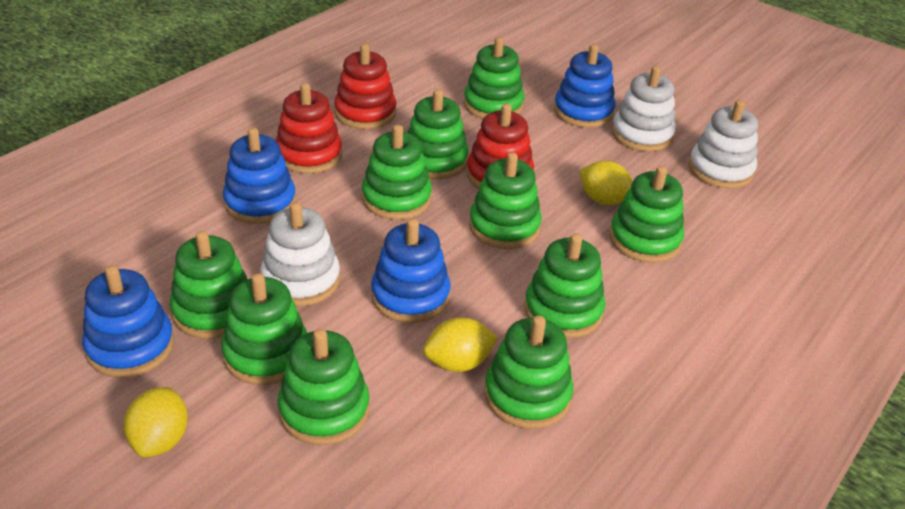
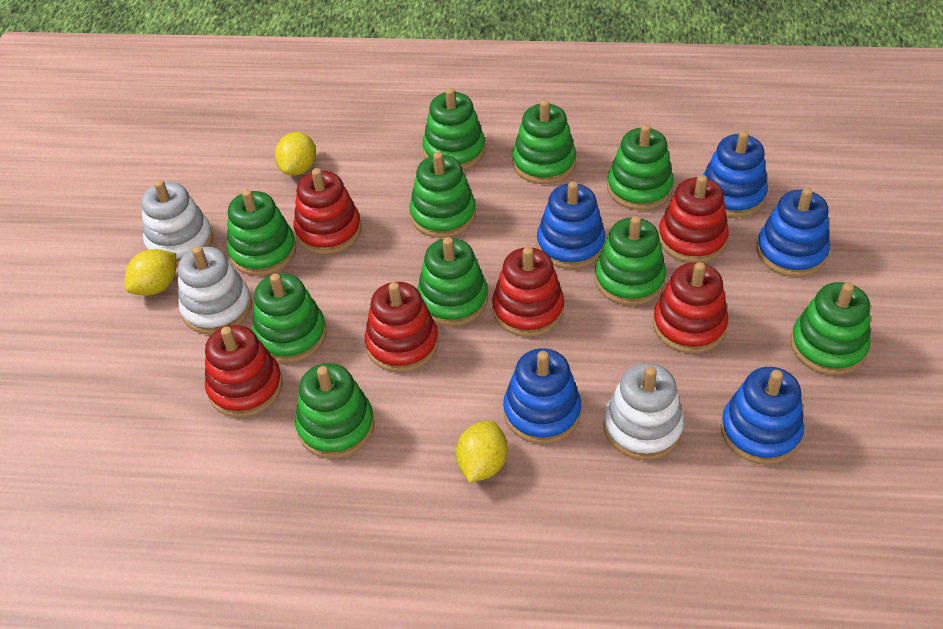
blue stacking toy: [82,265,174,378] [223,128,296,224] [371,218,451,323] [554,44,615,128] = 4 -> [503,348,581,444] [537,181,605,269] [703,131,768,218] [721,367,804,464] [757,188,830,277] = 5
red stacking toy: [276,83,342,174] [334,44,396,129] [467,104,534,189] = 3 -> [205,325,283,418] [293,168,361,254] [364,282,439,372] [492,247,564,337] [653,262,728,353] [658,175,729,263] = 6

